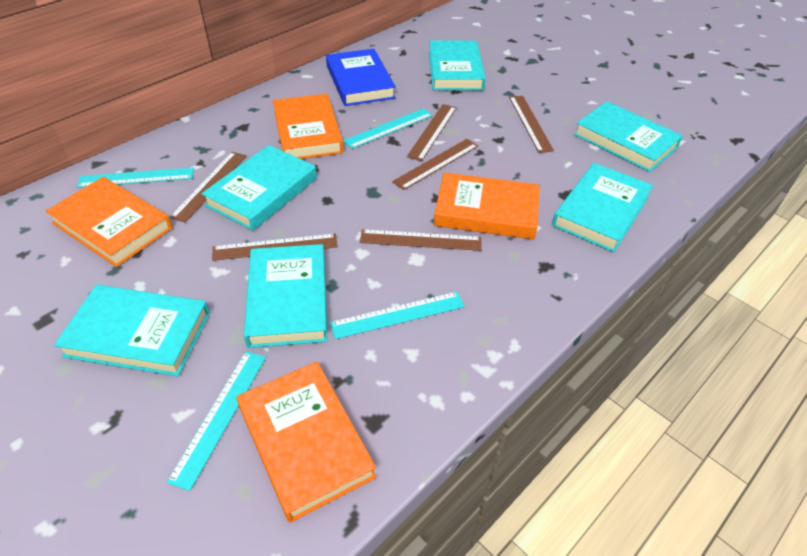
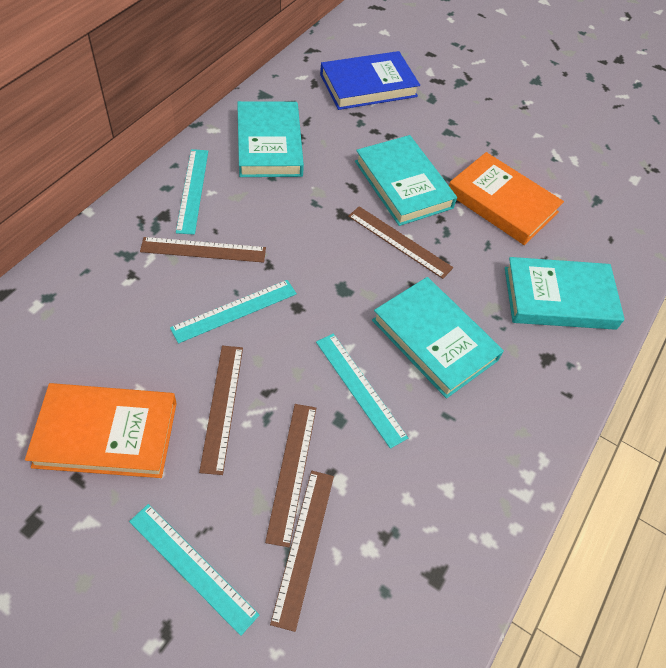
brown ruler: [170,152,246,223] [212,234,338,261] [360,229,482,251] [392,139,478,190] [407,104,457,161] [509,96,554,153] = 6 -> [140,237,266,263] [199,346,243,475] [265,404,316,547] [270,471,334,632] [348,206,453,279] = 5
orange book: [46,177,172,267] [236,361,377,523] [273,94,343,159] [434,172,540,240] = 4 -> [25,383,177,478] [449,152,564,245] = 2
turquoise book: [54,285,210,376] [201,145,317,231] [244,244,328,348] [429,40,486,90] [552,163,653,252] [574,101,683,172] = 6 -> [237,101,304,177] [355,135,457,226] [372,277,504,399] [505,257,625,330] = 4

